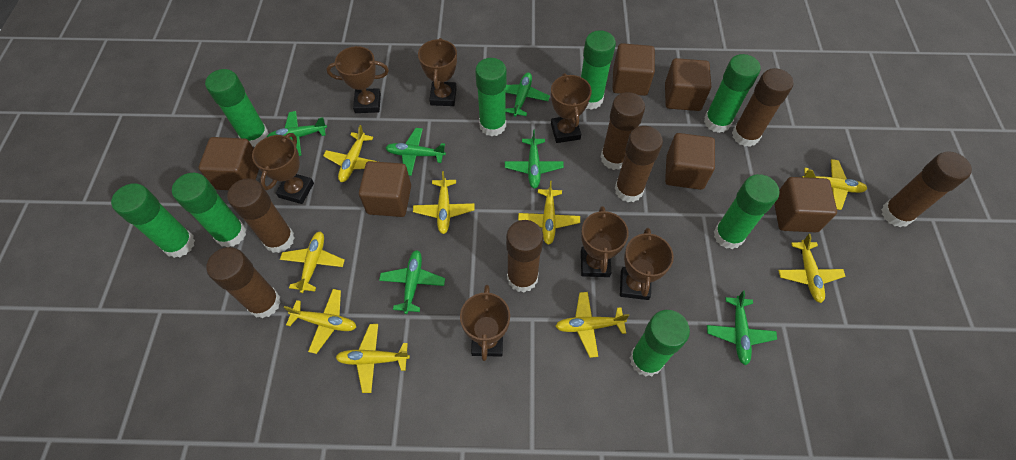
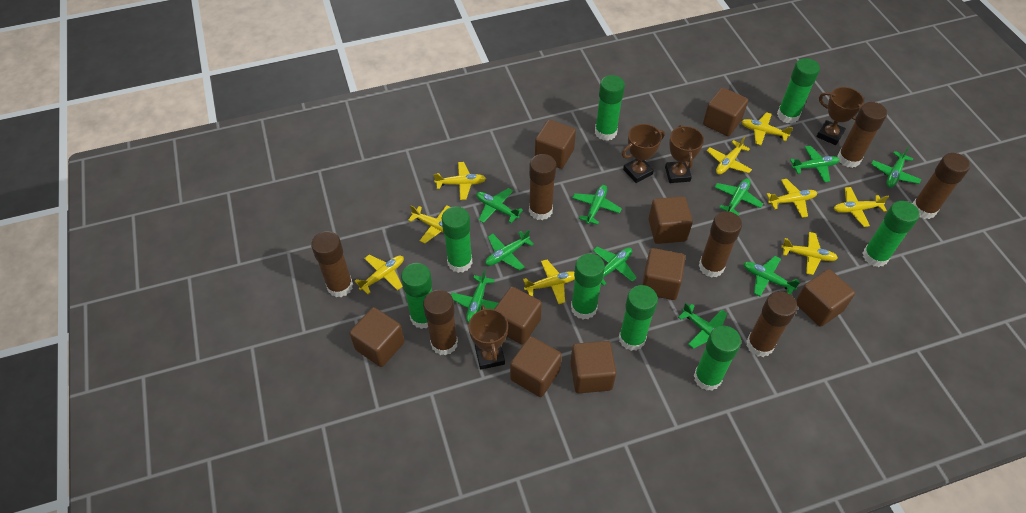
brown cube: [199,137,259,190] [359,161,411,217] [612,43,655,96] [665,58,711,111] [665,133,715,190] [774,177,837,232] = 6 -> [349,307,405,367] [495,287,542,345] [510,336,562,397] [535,120,576,169] [570,341,616,393] [642,248,685,300] [649,196,693,244] [703,88,748,136] [796,269,855,327] = 9
brown trophy: [252,133,314,204] [326,46,389,113] [418,38,457,106] [460,285,510,361] [551,73,592,143] [581,206,629,277] [620,228,674,300] = 7 -> [469,305,508,370] [622,124,665,183] [665,125,704,183] [816,87,864,145] = 4
green plane: [267,111,327,156] [379,250,445,314] [385,128,446,176] [505,72,550,117] [505,129,564,189] [707,290,777,365] = 6 -> [451,269,498,323] [476,188,523,223] [485,230,534,271] [572,185,622,225] [593,247,637,286] [678,303,727,349] [714,178,763,215] [743,256,800,296] [790,146,840,182] [871,147,921,188] = 10

